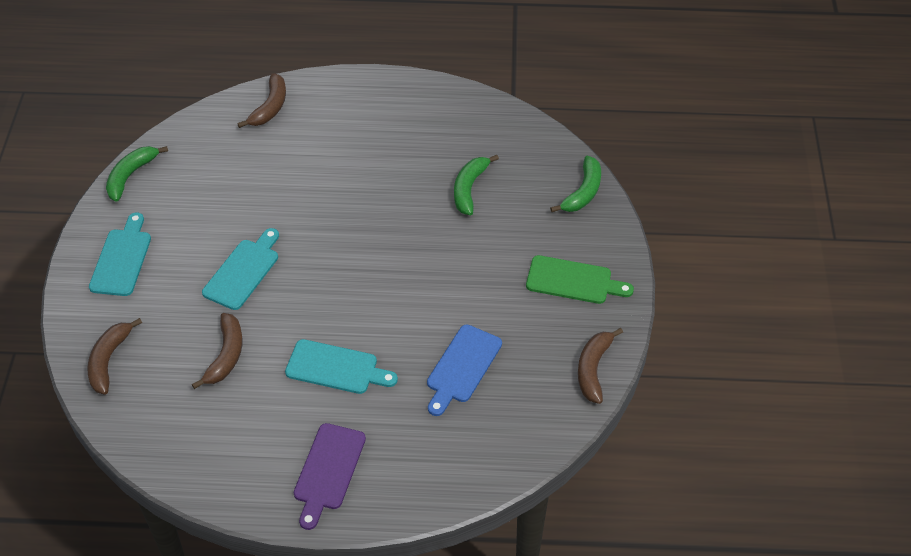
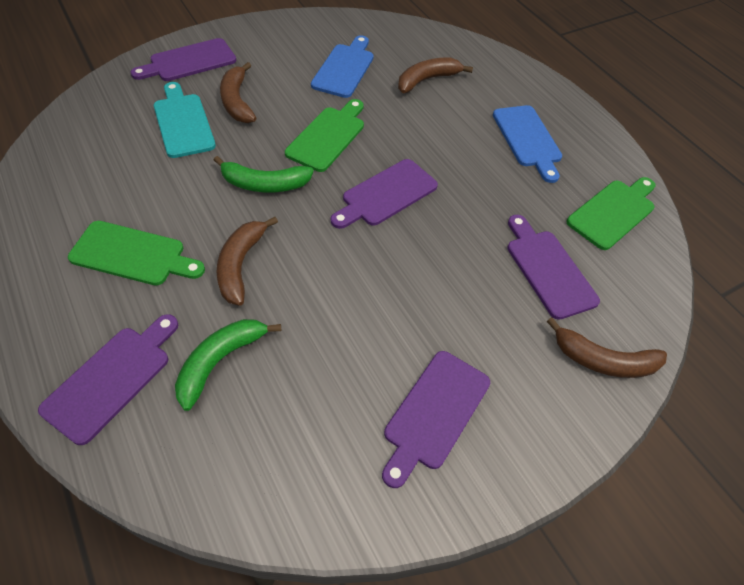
blue cutting board: [427,325,502,416] = 1 -> [311,35,374,98] [493,105,562,183] = 2
green banana: [106,146,168,202] [454,155,499,215] [550,156,601,212] = 3 -> [175,319,282,411] [214,156,314,192] = 2
green cutting board: [526,255,634,304] = 1 -> [68,221,205,285] [285,99,364,172] [566,177,655,250] = 3
purple cutting board: [294,423,366,530] = 1 -> [38,314,178,445] [131,38,236,81] [331,159,438,229] [382,351,490,488] [507,215,600,320] = 5
turquoise cutting board: [89,213,151,296] [202,228,279,310] [285,339,398,394] = 3 -> [154,82,216,158] = 1

